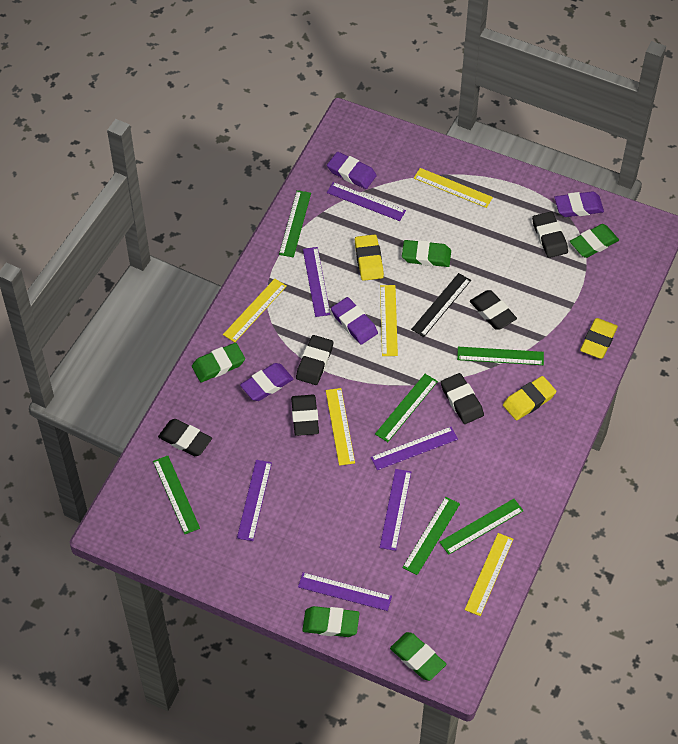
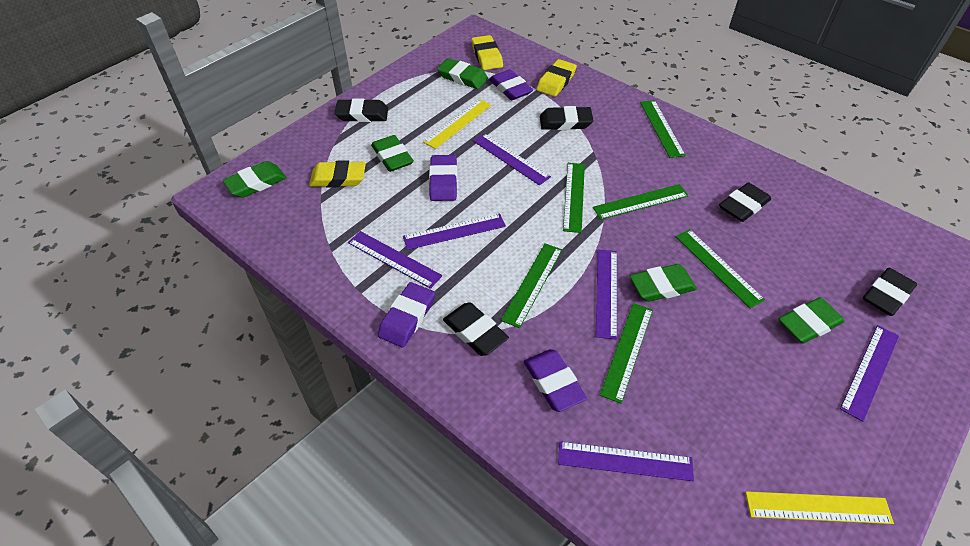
black eraser: [158,419,212,456] [291,395,319,436] [296,335,333,385] [441,373,484,424] [470,290,517,329] [532,211,568,258] = 6 -> [334,98,388,122] [443,302,509,356] [540,106,593,130] [719,183,771,222] [863,268,917,316] = 5
black ruler: [411,273,471,337] = 1 -> none = 0
yellow ruler: [223,279,287,342] [326,388,355,466] [380,285,398,356] [414,168,493,208] [465,533,513,616] = 5 -> [423,99,491,149] [745,491,894,524] = 2

